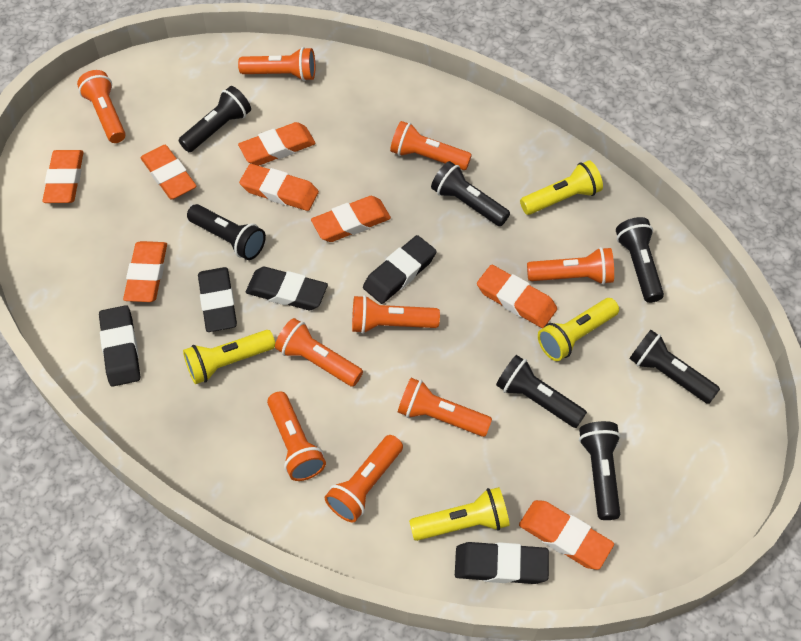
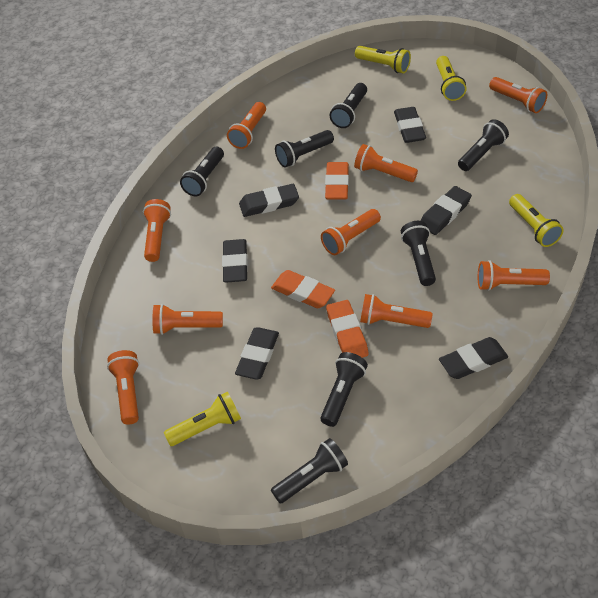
black eraser: [99,305,140,387] [198,267,237,332] [246,267,328,310] [363,235,437,304] [455,542,549,584] = 5 -> [222,239,248,283] [235,327,279,380] [239,184,299,217] [394,107,426,143] [420,186,472,235] [439,337,508,379] = 6
orange eraser: [42,150,84,203] [123,241,167,302] [140,145,196,200] [238,122,316,166] [239,164,319,211] [311,196,391,242] [477,265,557,328] [519,500,614,570] = 8 -> [271,270,335,308] [325,162,349,200] [326,300,369,358] = 3

